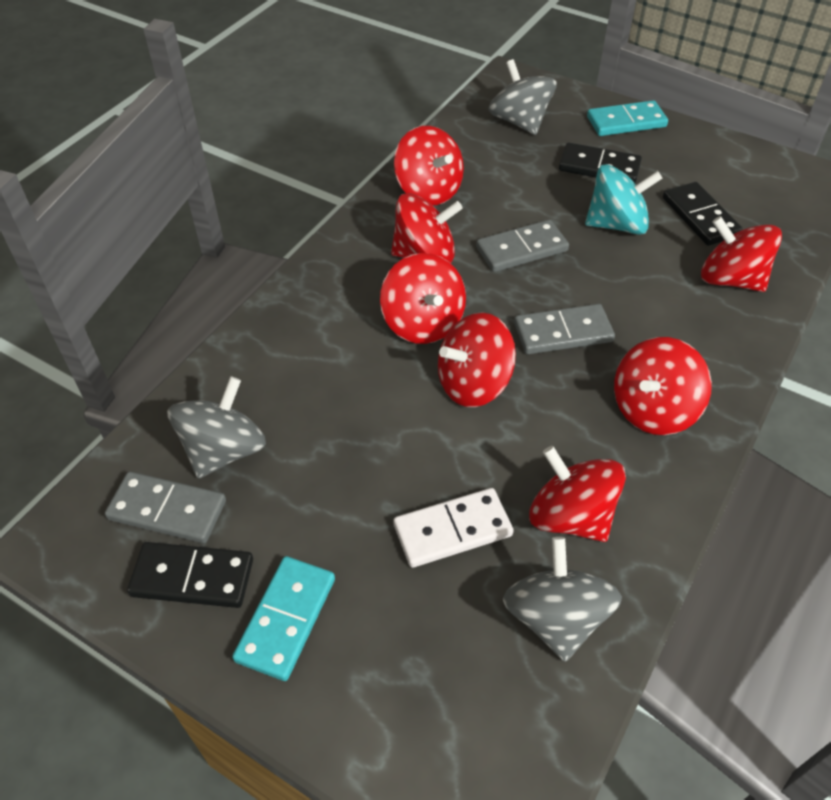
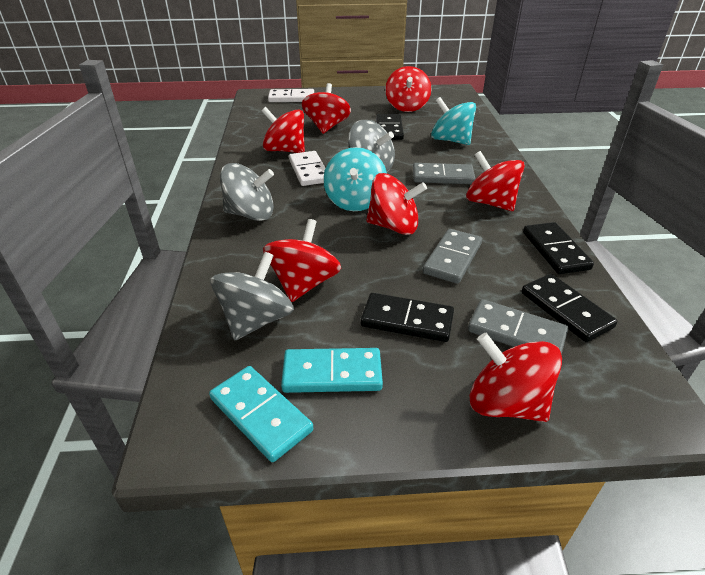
black domino: [127,542,253,608] [559,142,642,183] [663,182,743,246] = 3 -> [361,293,454,342] [376,114,404,140] [522,274,618,342] [523,222,594,274] = 4
turquoise spinning top: [585,164,662,235] = 1 -> [323,147,387,211] [431,97,476,145] = 2
white domino: [393,488,514,568] = 1 -> [268,89,314,102] [289,151,326,186] = 2

